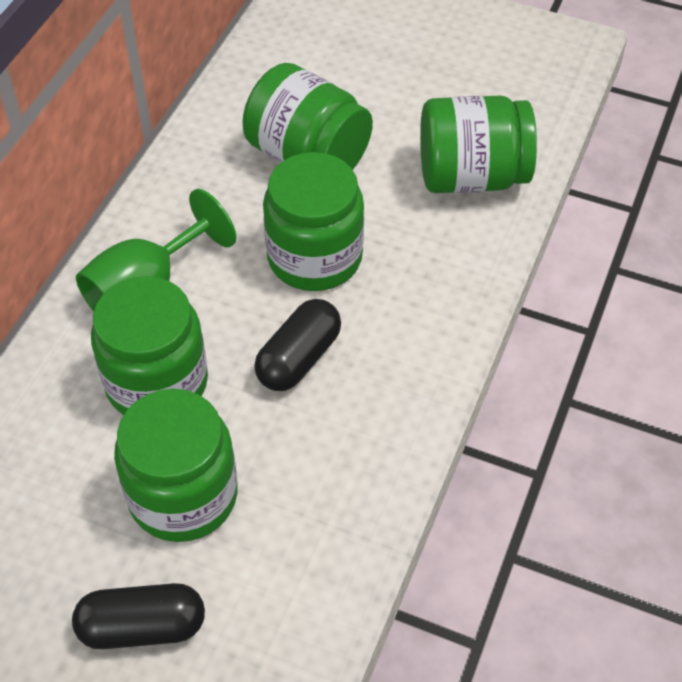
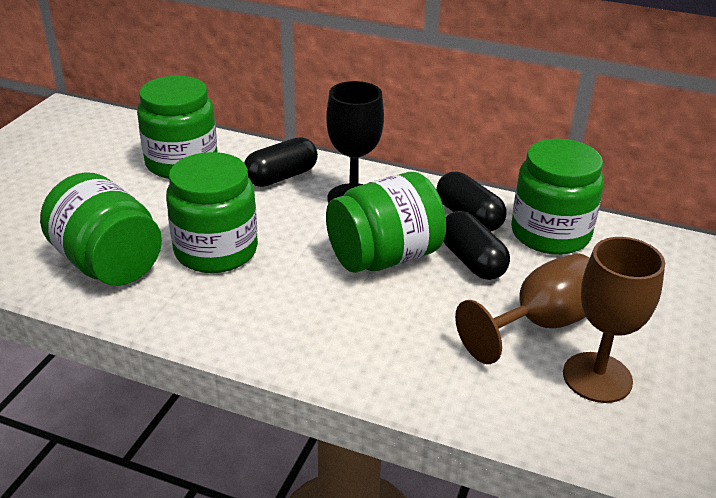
black capsule: [72,583,205,649] [254,299,341,391] = 2 -> [244,137,318,187] [436,171,507,232] [443,211,510,280] = 3
black goblet: none = 0 -> [326,81,384,204] = 1
brown goblet: none = 0 -> [455,253,590,364] [563,237,665,403] = 2
green goblet: [76,189,236,311] = 1 -> none = 0

